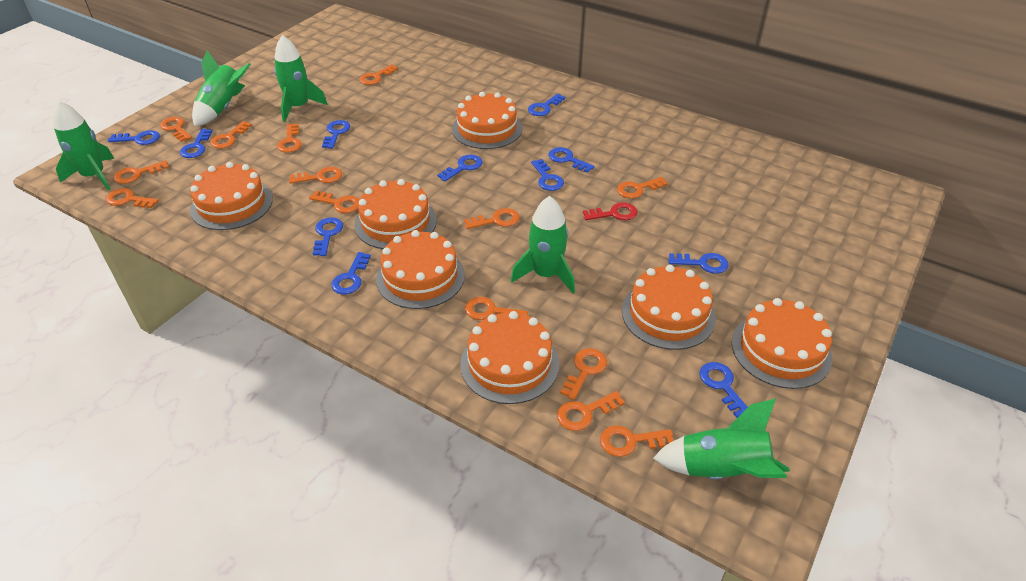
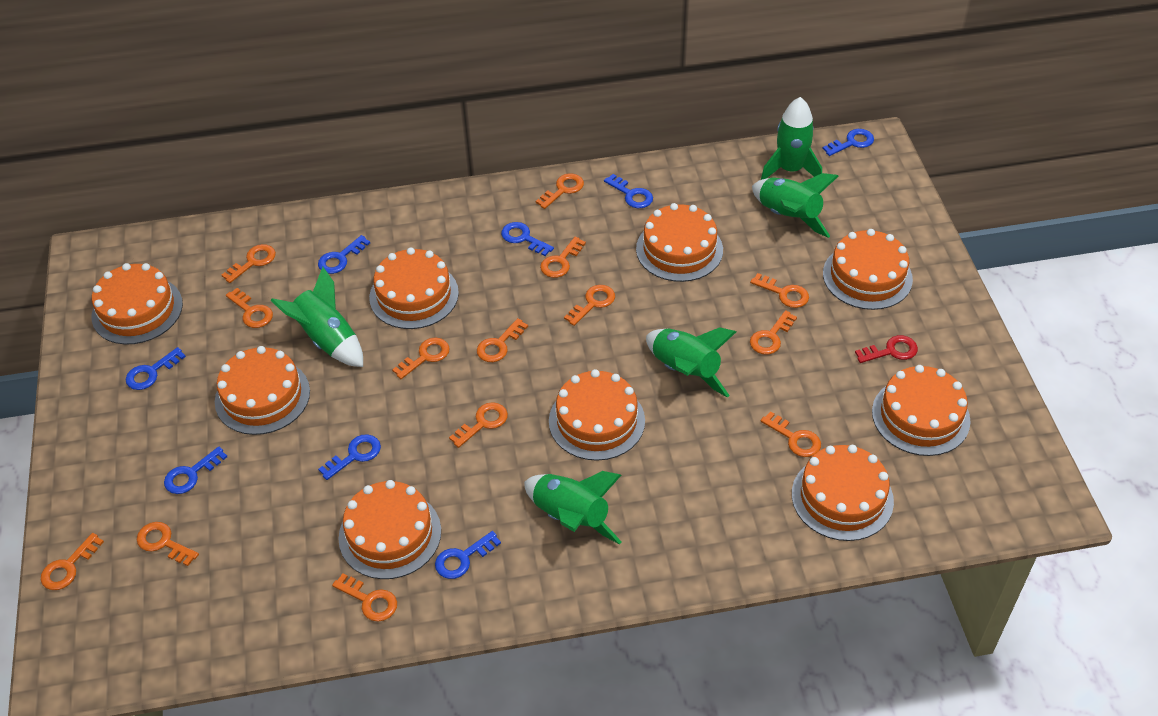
blue key: [108,130,160,145] [180,129,212,158] [313,217,343,256] [322,120,350,149] [331,252,371,294] [437,155,483,182] [528,93,565,116] [531,159,564,191] [548,147,595,173] [668,253,729,274] [699,362,748,418] = 11 -> [125,347,186,390] [164,447,227,494] [318,235,370,274] [318,434,381,480] [435,531,501,579] [501,222,554,256] [604,174,653,208] [822,129,874,156] = 8
orange cake: [190,162,273,230] [354,179,437,249] [376,230,465,309] [452,92,522,149] [460,311,559,404] [622,265,716,350] [731,298,832,389] = 7 -> [92,263,183,345] [215,346,310,435] [338,480,441,579] [369,247,459,329] [549,369,645,461] [636,203,723,282] [792,445,894,541] [823,229,913,310] [872,365,970,456] = 9

